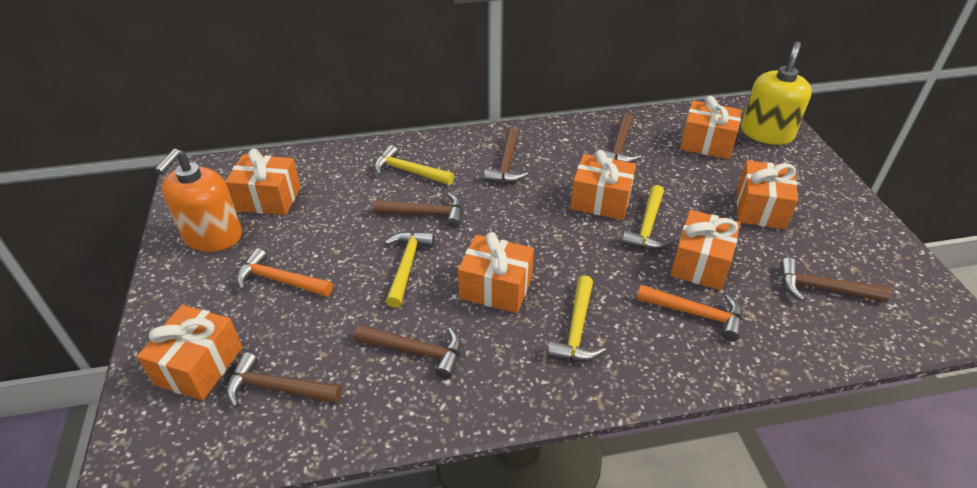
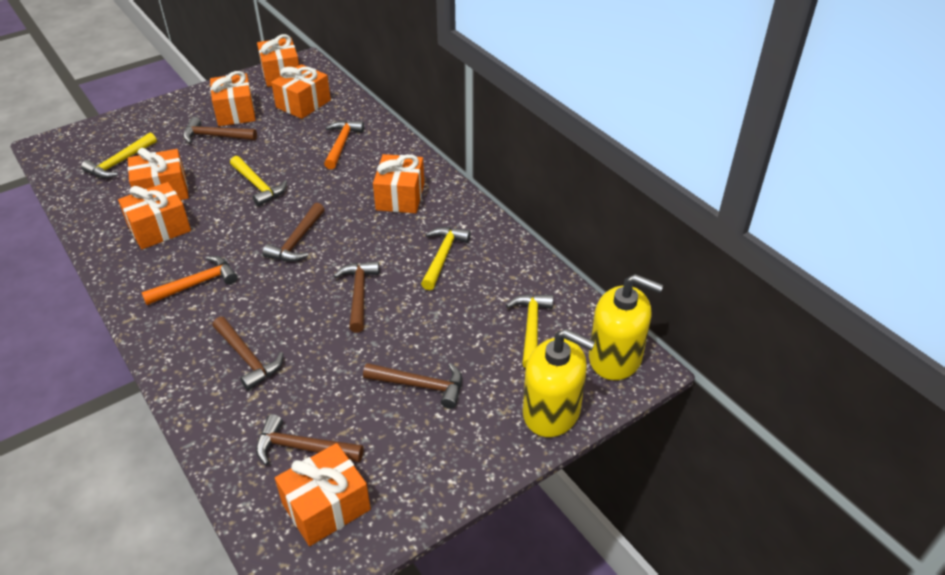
orange soap dispenser: [155,149,242,252] = 1 -> none = 0
yellow soap dispenser: [741,41,812,145] = 1 -> [523,329,595,437] [589,274,663,380] = 2

